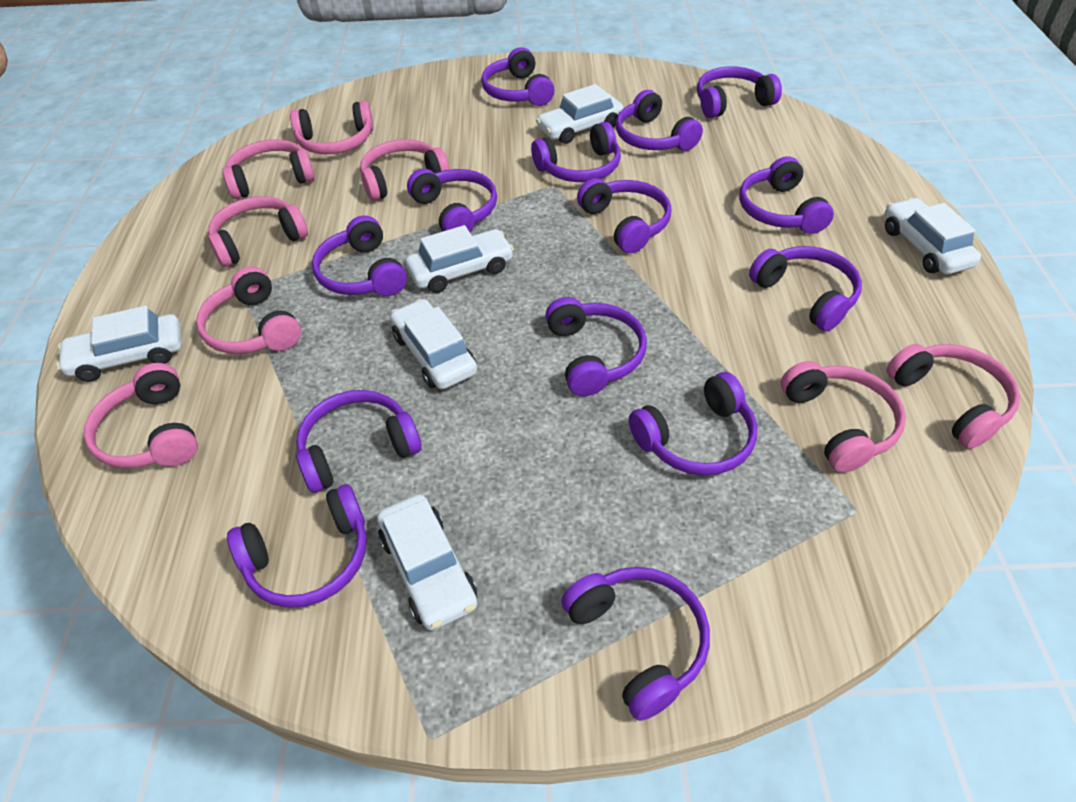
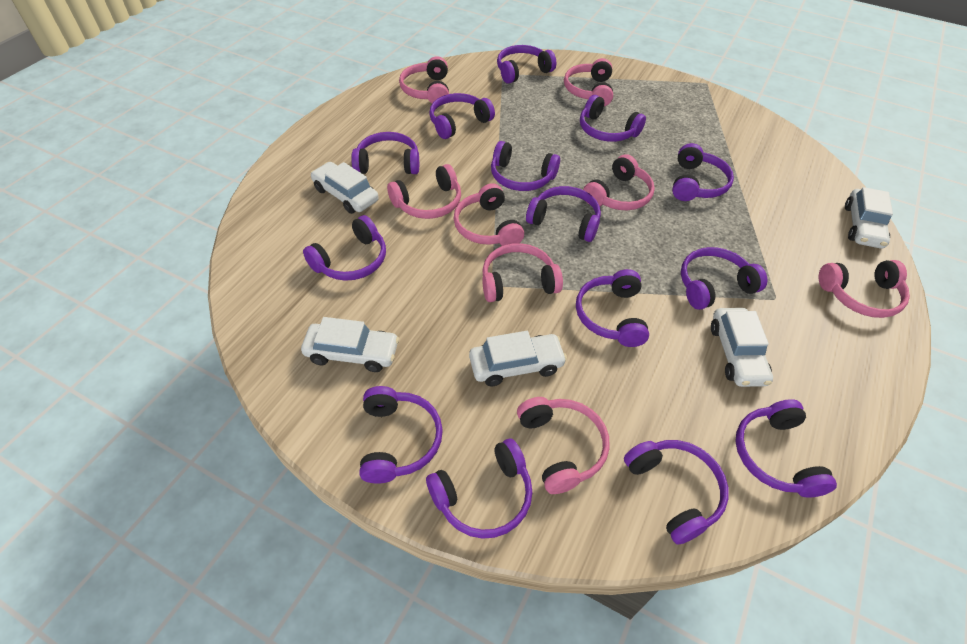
white car: [56,306,182,382] [377,494,477,631] [390,299,477,389] [405,225,514,293] [536,84,624,144] [884,198,981,274] = 6 -> [301,317,399,372] [311,162,379,214] [469,331,567,386] [711,308,773,387] [845,187,893,248] = 5

